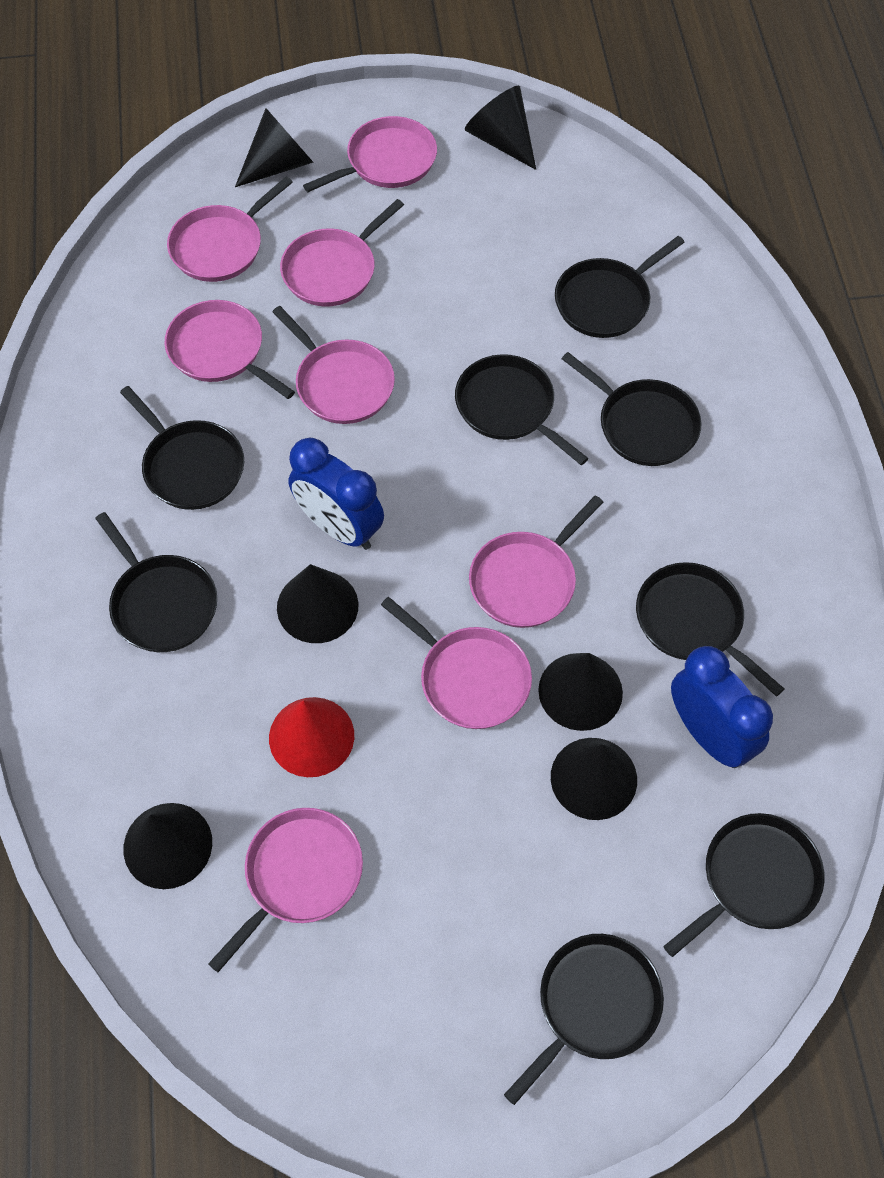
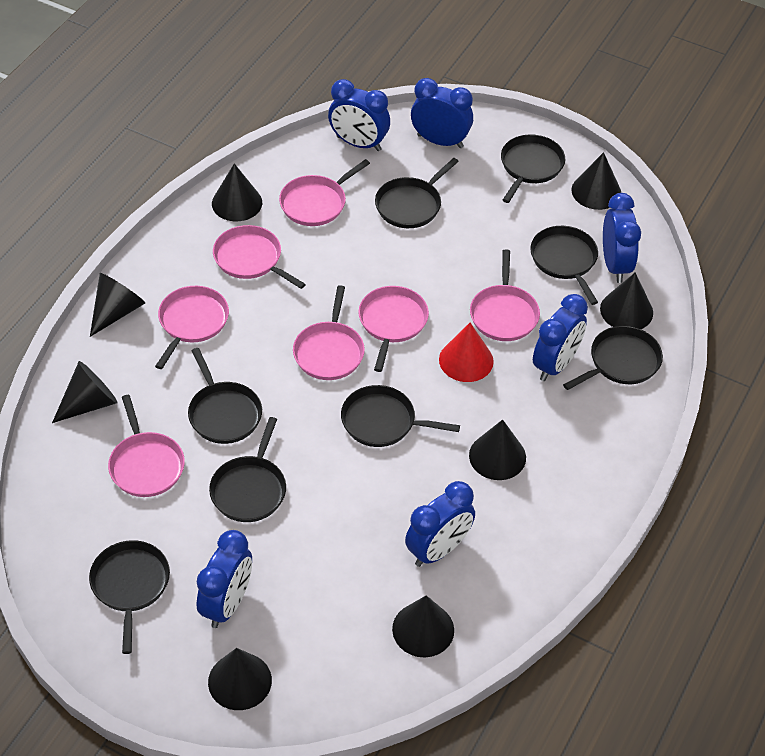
black cone: [124,803,212,889] [235,108,314,187] [277,564,358,643] [465,86,536,170] [538,653,623,731] [551,738,637,820] = 6 -> [52,361,118,423] [90,273,145,337] [208,648,272,710] [212,163,262,221] [392,595,454,657] [469,420,526,480] [571,152,621,210] [600,272,653,329] = 8
blue clock: [288,438,384,550] [671,646,773,768] = 2 -> [197,530,252,628] [328,79,390,151] [405,481,475,567] [411,78,473,148] [533,294,588,381] [603,193,641,283] = 6
pink pan: [165,300,295,399] [167,176,293,282] [208,808,363,972] [272,306,395,424] [280,199,404,307] [303,116,437,192] [381,597,532,729] [469,495,604,628] = 8 -> [108,395,185,497] [155,286,229,369] [213,225,306,289] [279,159,370,226] [293,285,365,380] [358,286,429,372] [470,249,540,341] = 7

